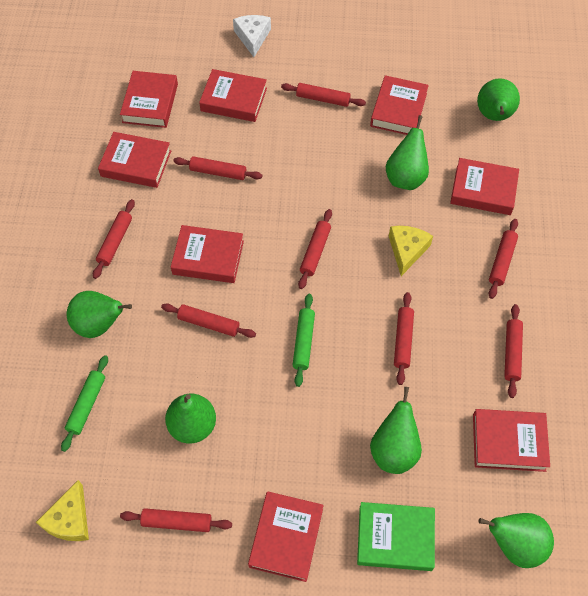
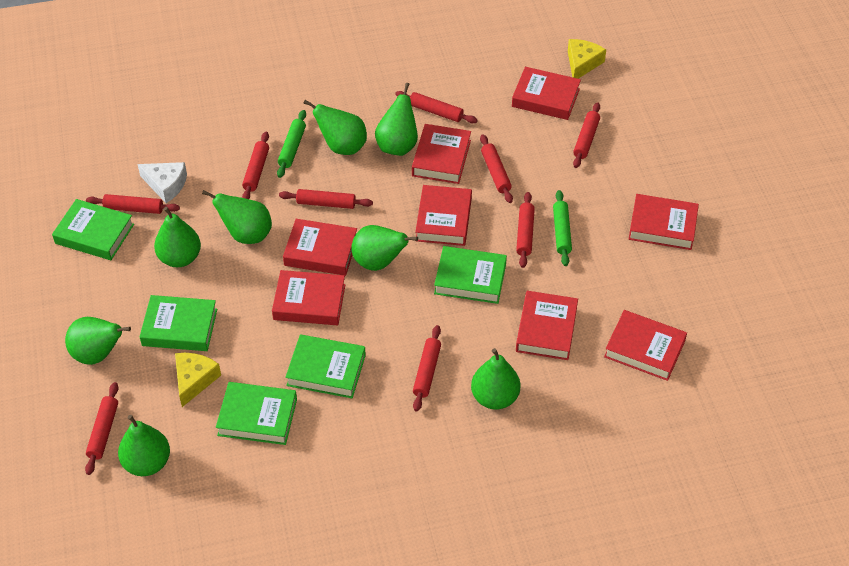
green book: [357,502,435,571] = 1 -> [52,199,134,260] [140,295,217,351] [216,382,297,445] [285,334,366,398] [434,246,507,304] = 5
green pear: [67,291,132,338] [165,394,216,443] [370,387,422,474] [386,115,429,190] [477,78,520,121] [478,513,554,568] = 6 -> [65,317,131,365] [118,415,170,476] [154,207,201,267] [202,190,272,244] [303,100,367,155] [351,225,418,271] [375,83,418,156] [471,348,521,410] = 8

